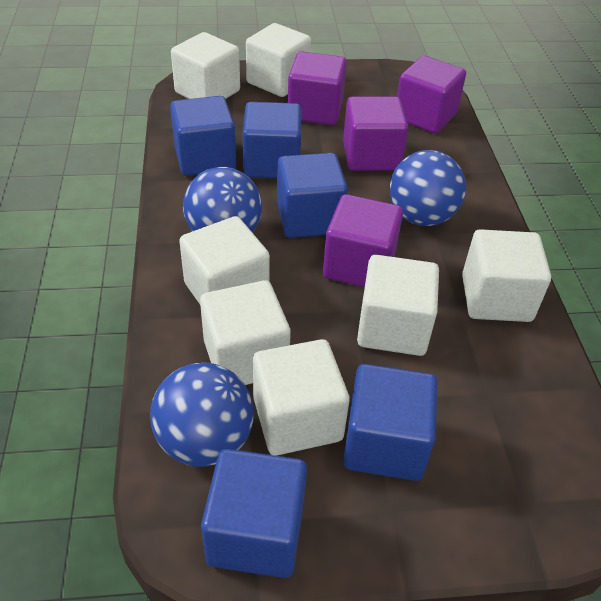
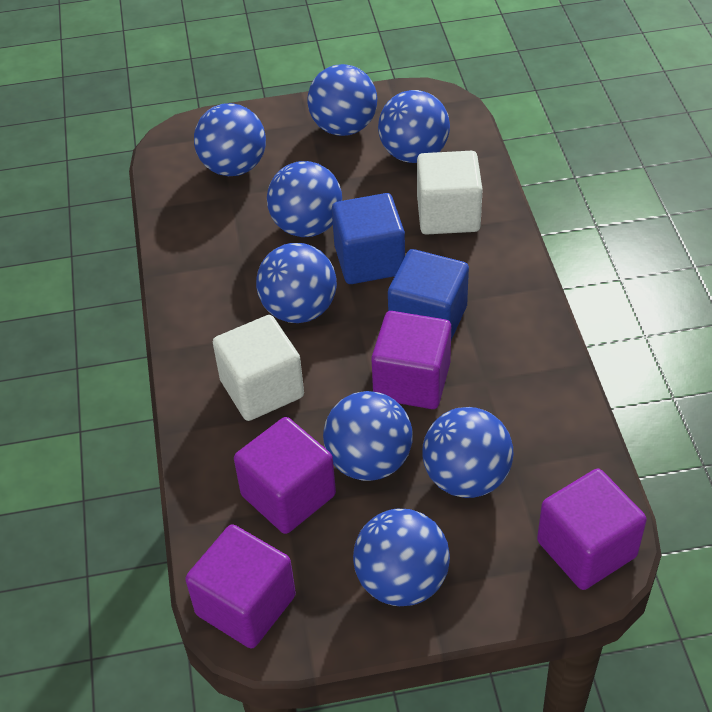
blue ball: [150,363,254,467] [183,167,262,233] [390,150,466,226] = 3 -> [194,103,266,176] [256,243,337,323] [267,161,342,237] [307,64,377,136] [323,391,413,481] [353,509,450,606] [378,90,450,163] [422,407,513,498] = 8
blue cube: [170,96,236,176] [201,449,307,578] [243,102,301,178] [277,153,348,238] [343,364,438,481] = 5 -> [332,193,405,284] [388,249,469,340] = 2
white cube: [171,32,240,99] [179,216,270,304] [200,280,291,385] [246,23,311,97] [253,339,350,456] [357,255,439,356] [462,229,551,322] = 7 -> [213,315,304,421] [417,151,483,235] = 2

